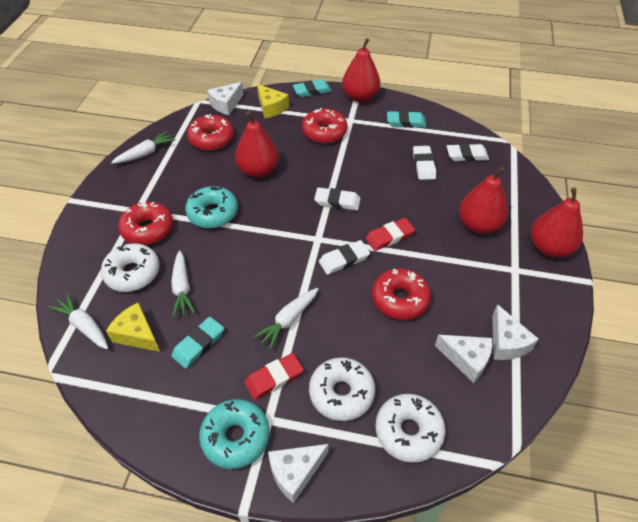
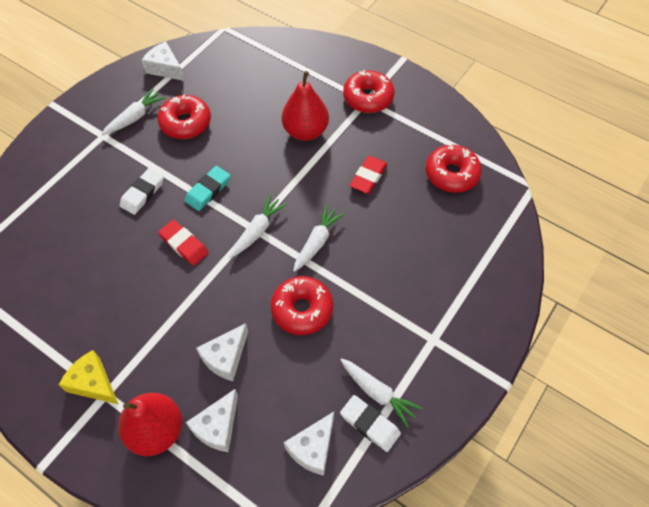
red pear: [235,111,279,178] [342,38,380,102] [459,167,508,234] [531,188,583,258] = 4 -> [118,393,182,456] [282,71,329,141] = 2
turquoise donut: [185,186,238,228] [199,399,270,469] = 2 -> none = 0
turquoise eraser: [171,317,224,369] [293,79,332,97] [387,111,426,128] = 3 -> [185,166,230,211] = 1
white donut: [101,243,160,292] [309,357,375,421] [375,394,445,463] = 3 -> none = 0
white eraser: [314,187,361,211] [319,240,370,275] [413,146,436,180] [447,144,489,161] = 4 -> [119,168,164,215] [340,395,401,452] = 2
yellow cheese: [106,303,160,352] [257,84,289,118] = 2 -> [59,350,118,404] = 1

